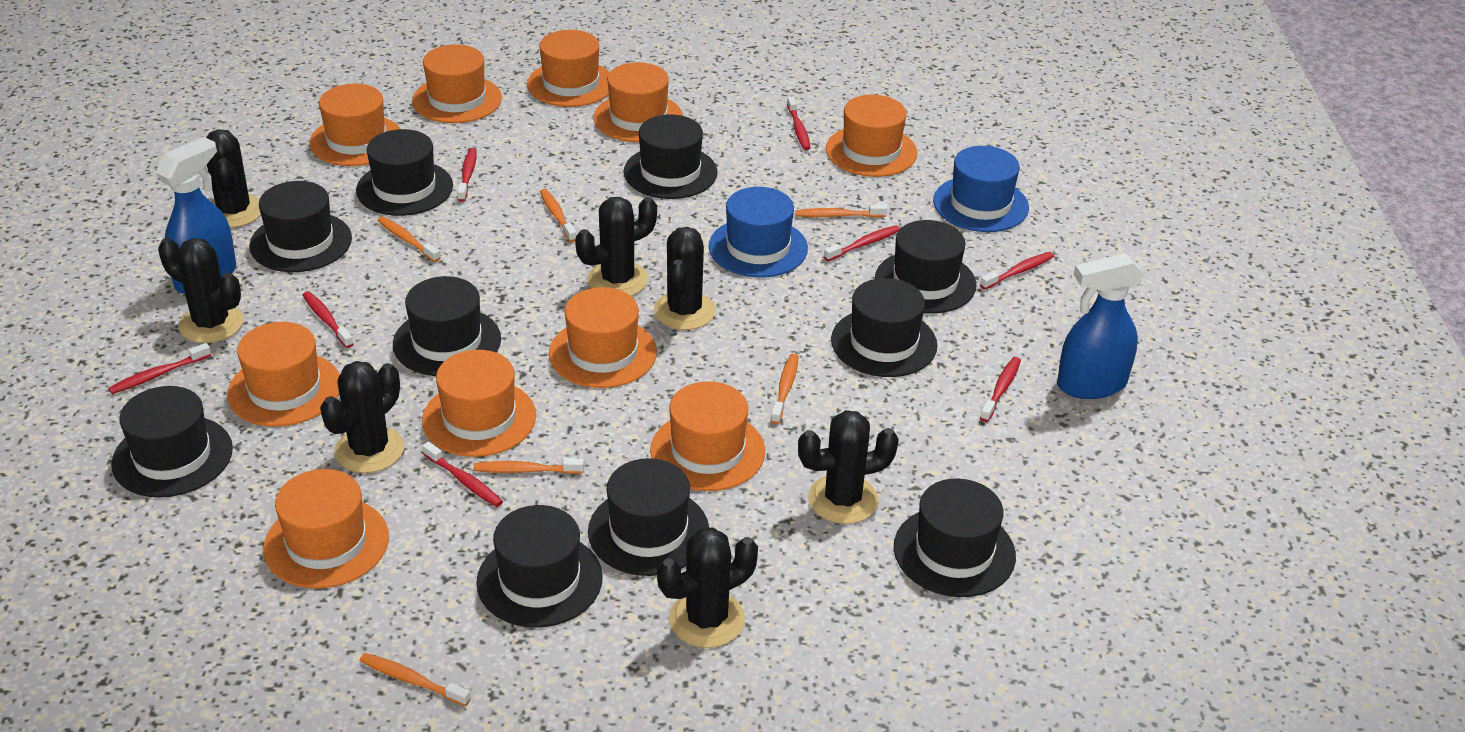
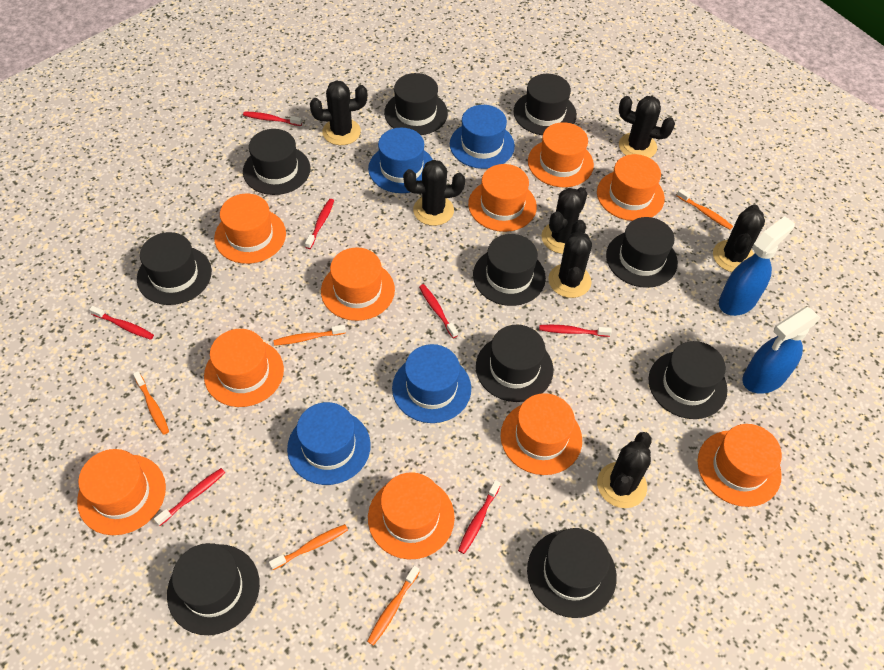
blue hat: [709,187,808,278] [933,146,1029,232] = 2 -> [287,402,371,485] [368,128,433,193] [392,344,471,423] [450,105,515,169] = 4
orange toothbrush: [360,653,471,706] [378,217,440,262] [473,458,584,474] [540,189,576,242] [771,354,799,424] [795,204,887,217] = 6 -> [133,371,169,435] [269,524,348,570] [273,325,346,346] [367,566,419,646] [677,189,733,230] = 5
red toothbrush: [108,343,211,394] [303,291,354,348] [422,442,503,507] [457,148,477,202] [787,96,810,150] [824,225,900,261] [980,252,1054,289] [980,357,1021,422] = 8 -> [89,306,154,340] [154,468,225,526] [243,111,302,126] [305,199,334,249] [419,284,458,338] [458,480,500,554] [539,325,612,337] = 7

